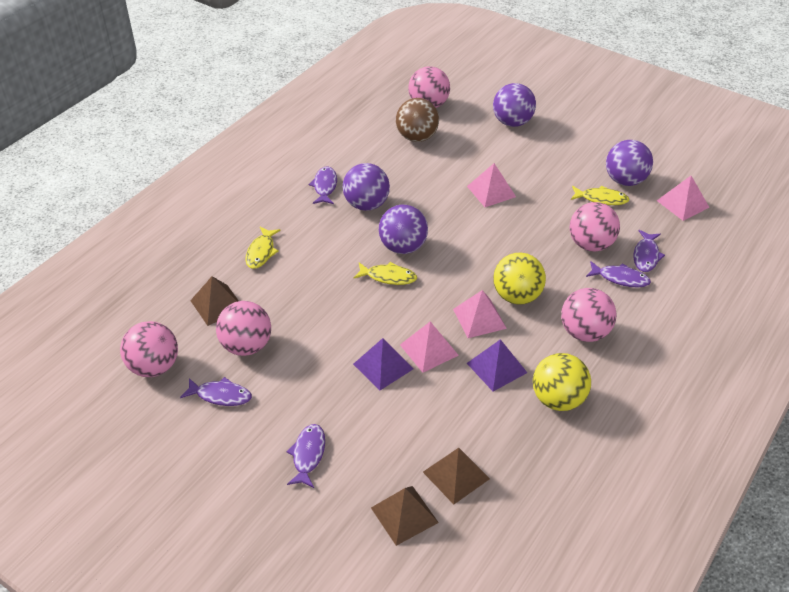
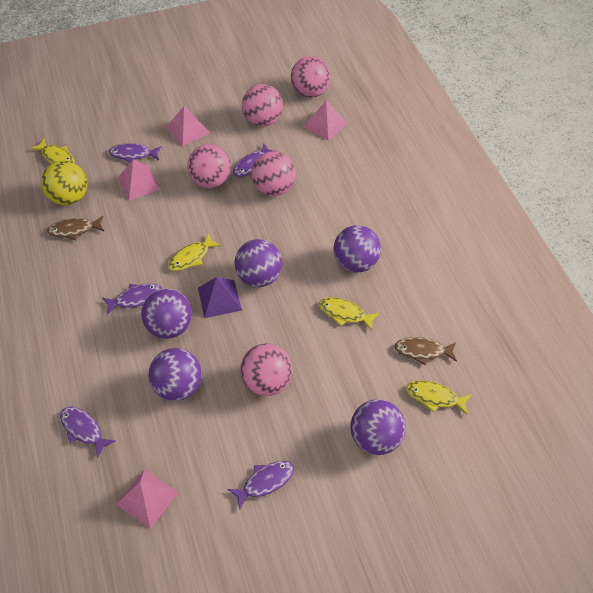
brown ball: [396,98,439,142] = 1 -> none = 0
brown fish: none = 0 -> [47,216,104,240] [394,337,457,365] = 2
brown pyramid: [190,276,239,326] [371,486,439,546] [423,448,490,505] = 3 -> none = 0
purple ball: [343,163,390,211] [379,205,428,254] [493,83,536,127] [606,140,653,186] = 4 -> [141,289,192,339] [148,348,202,401] [234,239,283,287] [334,225,381,273] [350,399,406,455] = 5
purple pyramid: [353,338,413,390] [467,339,527,391] = 2 -> [198,277,242,318] = 1
yellow ball: [493,253,546,305] [533,353,591,411] = 2 -> [41,160,87,205] = 1
yellow fish: [245,227,281,269] [354,262,417,285] [571,186,630,205] = 3 -> [30,138,75,164] [168,233,221,271] [319,297,379,331] [406,380,472,415] = 4

